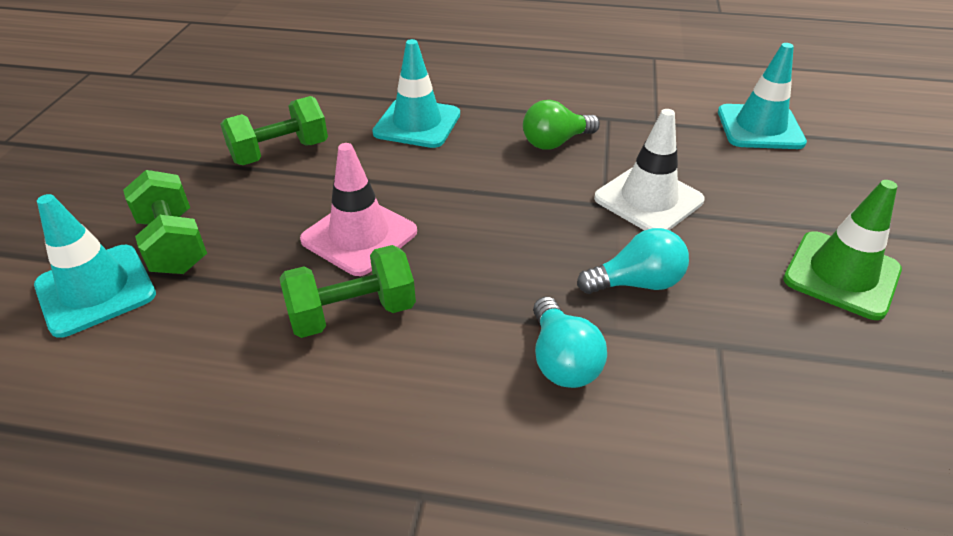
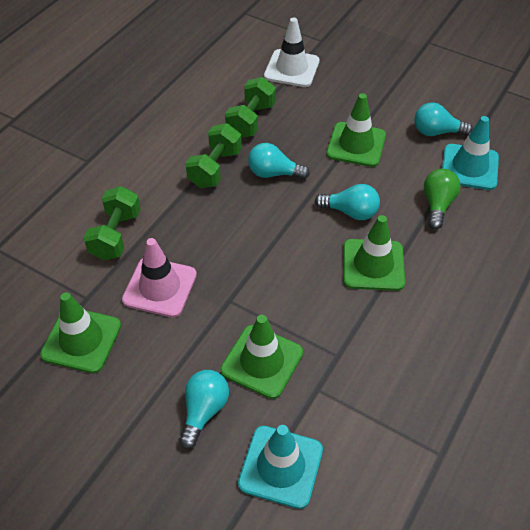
green traffic cone: [783,180,902,320] = 1 -> [40,292,121,373] [220,315,303,399] [326,93,386,167] [343,215,405,291] = 4
turquoise light bulb: [533,297,607,388] [577,228,689,294] = 2 -> [179,370,229,449] [248,143,310,179] [315,184,380,220] [415,102,473,136] = 4
turquoise traffic cone: [34,194,156,338] [372,39,460,148] [718,43,807,149] = 3 -> [238,425,323,509] [442,116,499,190] = 2

